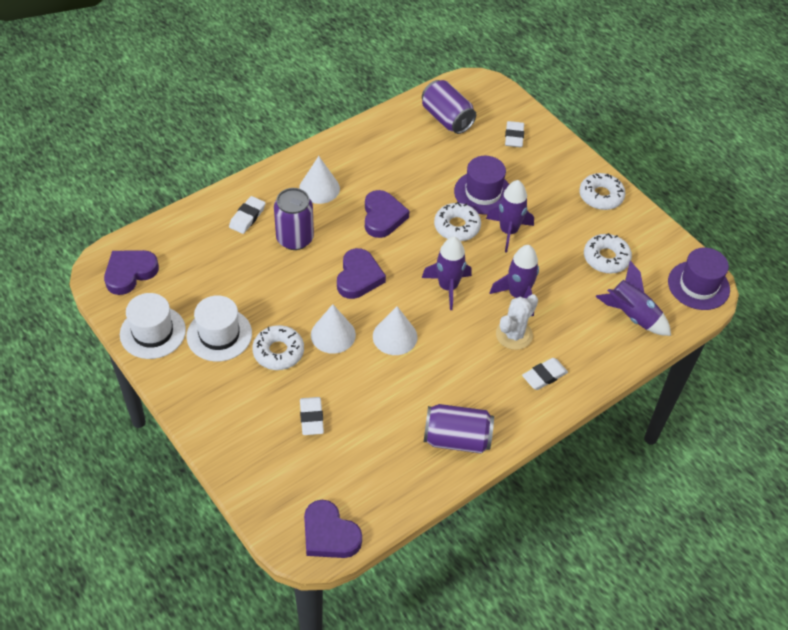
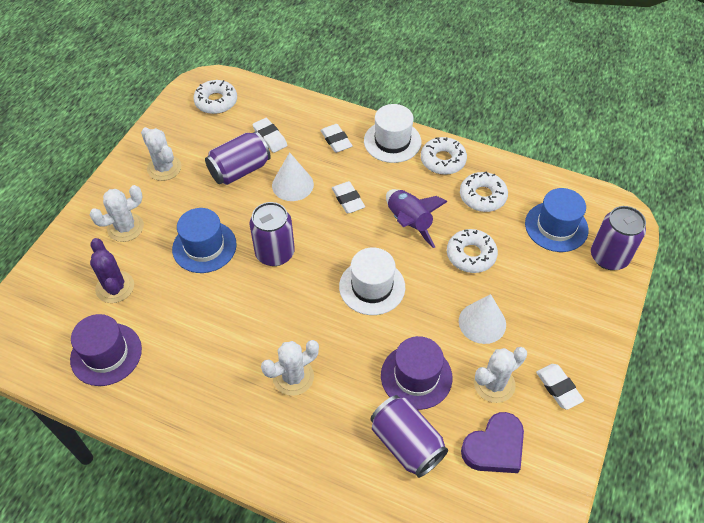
blue hat: none = 0 -> [172,208,237,273] [525,188,589,252] = 2
purple cactus: none = 0 -> [90,238,134,303] = 1
purple can: [274,188,314,250] [422,80,476,134] [424,404,494,454] = 3 -> [205,131,271,185] [250,202,295,266] [370,395,448,478] [591,206,646,270] = 4
purple heart: [104,250,159,295] [304,500,362,558] [337,248,386,299] [365,190,410,238] = 4 -> [461,412,524,473] = 1
purple rocket: [422,237,472,310] [486,180,534,253] [490,245,539,316] [595,261,671,336] = 4 -> [386,189,448,248] = 1
white cactus: [496,294,538,350] = 1 -> [90,185,144,242] [141,127,182,181] [261,340,319,396] [474,347,527,403] = 4
white cone: [299,156,340,204] [311,304,356,354] [373,306,417,355] = 3 -> [272,152,314,201] [459,294,506,344] = 2

